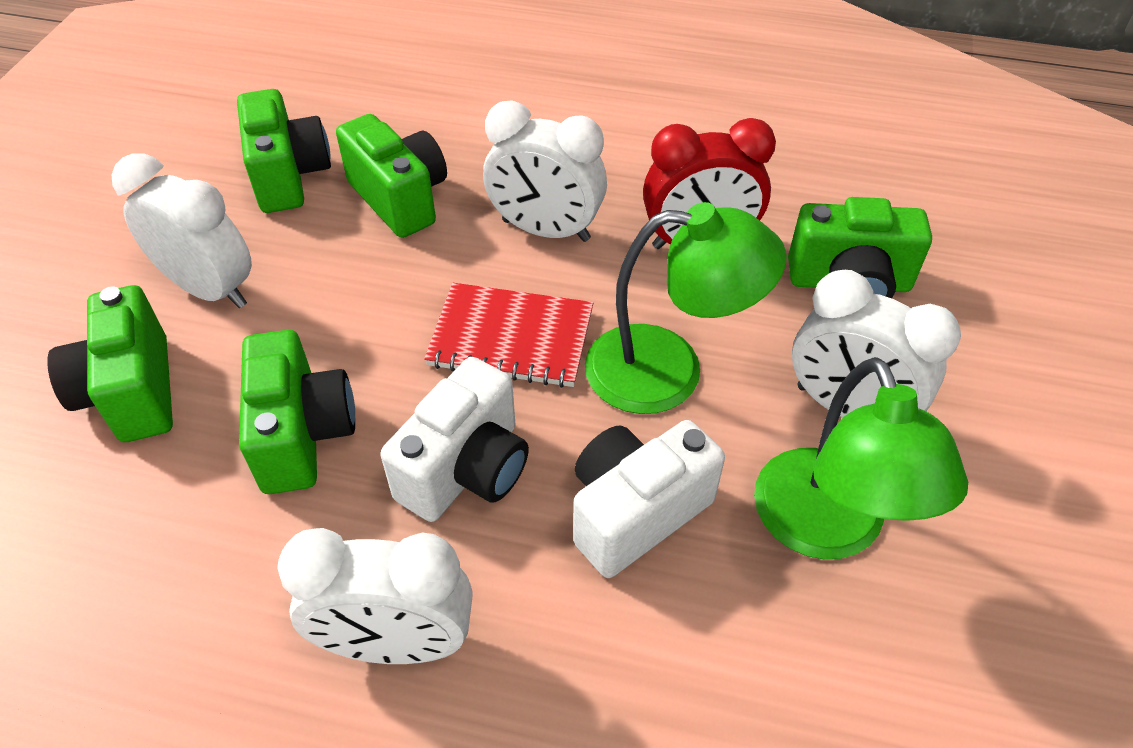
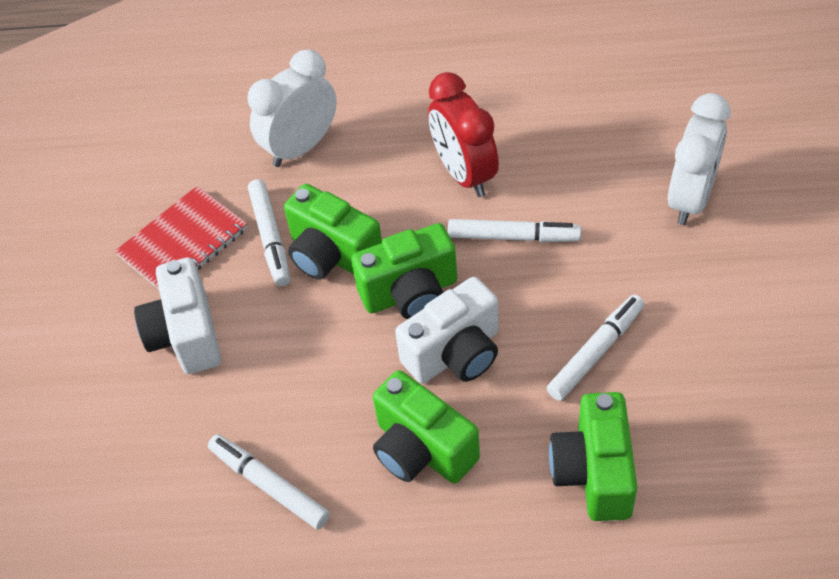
green camera: [47,285,173,442] [237,89,331,213] [239,330,355,494] [336,114,447,238] [788,197,932,298] = 5 -> [284,184,382,280] [351,223,457,319] [373,370,480,484] [549,392,637,521] = 4
green lamp: [585,202,787,414] [754,357,968,559] = 2 -> none = 0
white clock: [112,153,252,308] [277,528,473,664] [483,101,607,242] [792,270,961,418] = 4 -> [248,49,337,167] [668,93,731,225] = 2
white marker: none = 0 -> [208,434,330,529] [248,179,290,286] [448,219,581,242] [547,295,645,401] = 4

